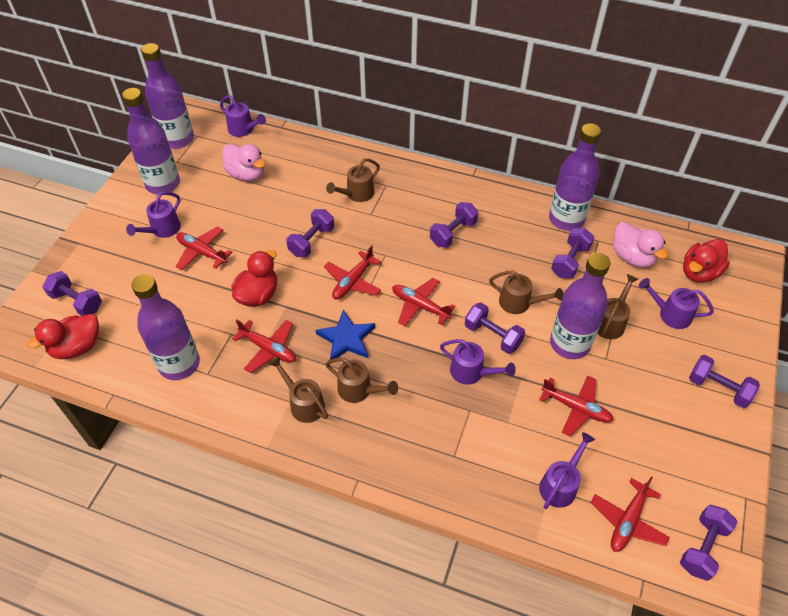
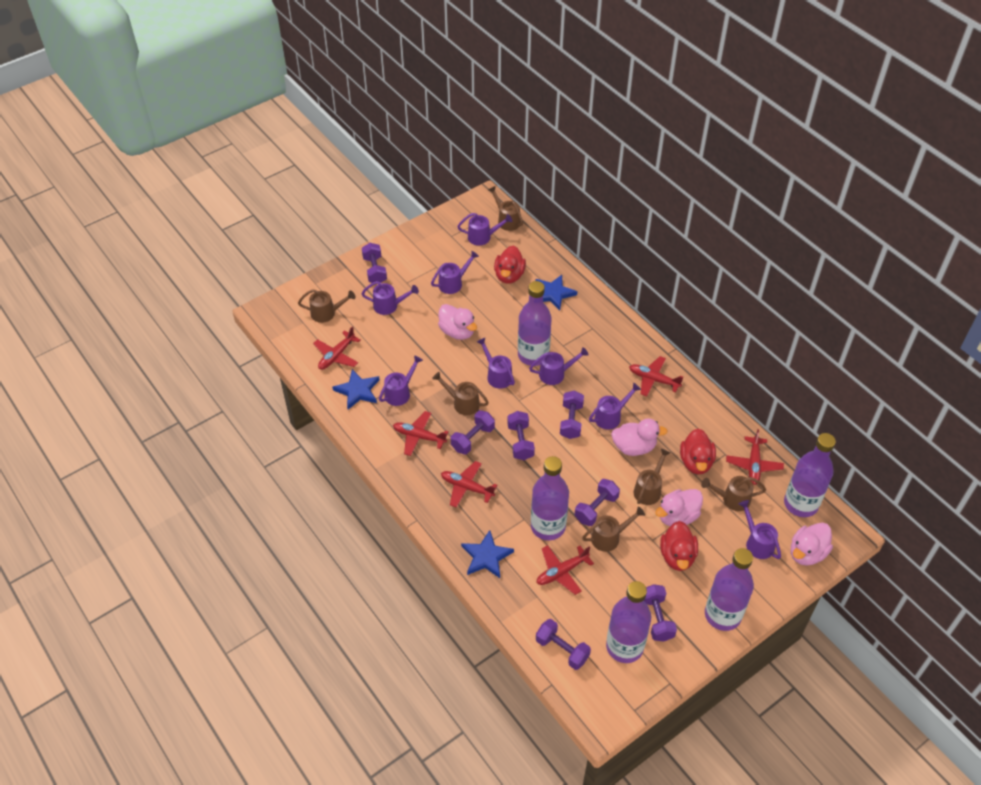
blue star: [315,309,375,360] = 1 -> [332,369,380,409] [461,530,514,578] [536,275,577,310] = 3
brown watering can: [269,356,328,423] [325,358,398,403] [326,158,380,202] [489,271,564,314] [597,274,638,339] = 5 -> [298,289,356,323] [432,372,489,415] [488,186,523,231] [582,507,645,552] [633,448,671,505] [701,476,766,511] = 6
pink duck: [223,144,265,181] [613,222,668,267] = 2 -> [438,304,477,340] [611,418,668,456] [655,489,703,526] [791,523,833,566] = 4
purple watering can: [126,192,181,238] [220,95,266,137] [440,339,516,385] [539,432,595,509] [639,278,714,329] = 5 -> [361,281,419,315] [379,355,423,406] [431,251,479,294] [457,213,512,246] [477,338,515,389] [529,347,589,385] [589,383,641,430] [739,500,781,559] = 8

